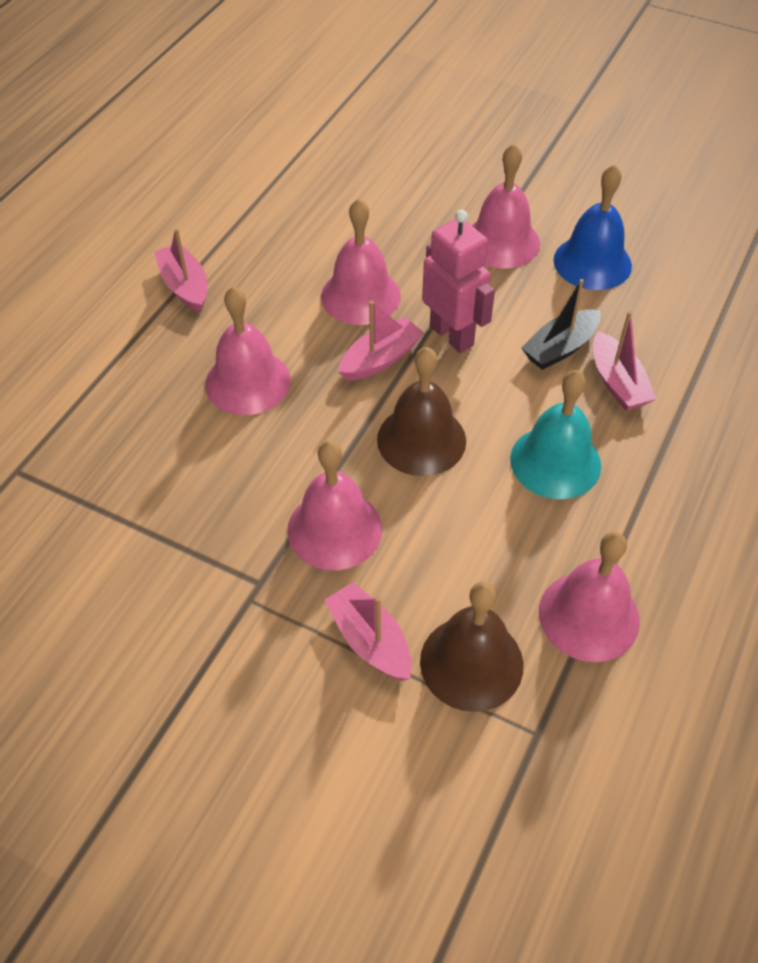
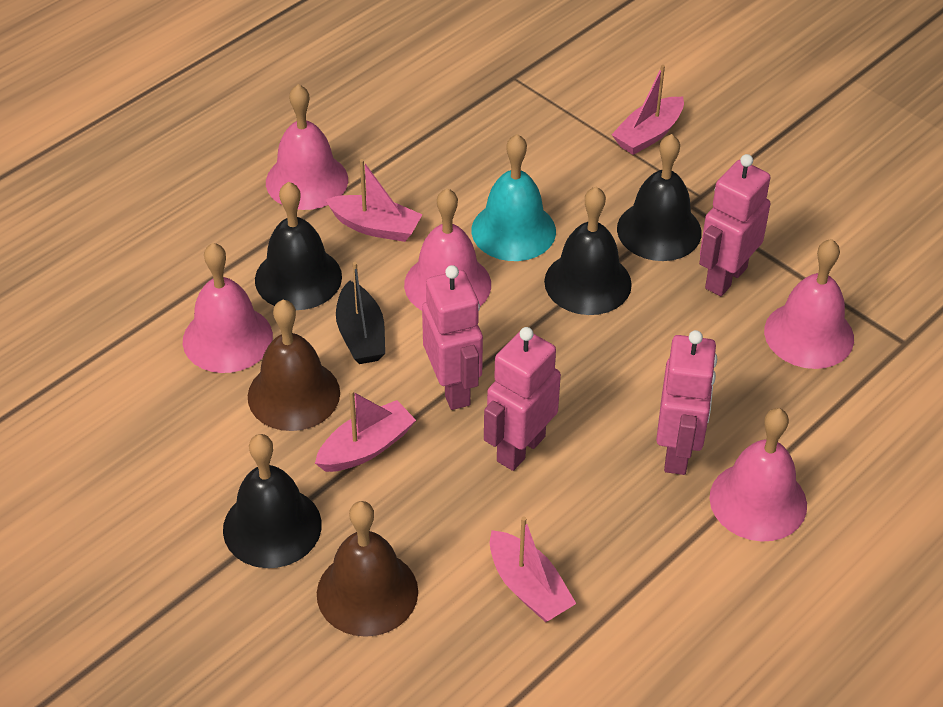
black bell: none = 0 -> [223,434,322,568] [255,182,342,310] [544,187,632,315] [617,134,702,261] = 4
blue bell: [553,164,632,290] = 1 -> none = 0
pink robot: [422,210,495,353] = 1 -> [422,265,483,410] [484,327,561,471] [656,330,717,475] [699,154,771,296] = 4

